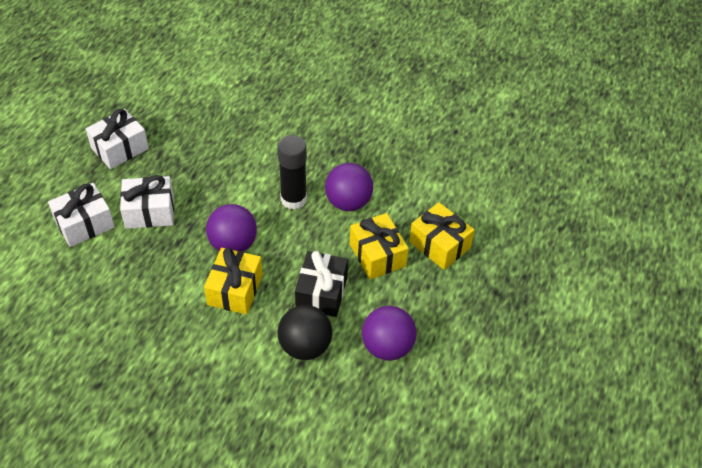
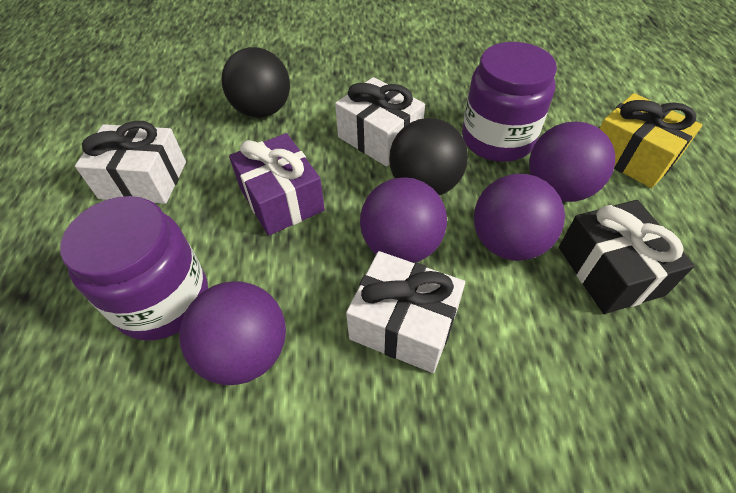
black ball: [278,305,332,360] = 1 -> [221,47,290,118] [389,118,468,195] = 2
black glue stick: [277,135,307,210] = 1 -> none = 0
purple ball: [206,204,257,252] [325,163,373,211] [362,306,417,361] = 3 -> [179,281,286,385] [360,177,447,263] [474,174,565,261] [529,121,615,202] = 4
purple gift: none = 0 -> [229,133,325,236] = 1
purple jar: none = 0 -> [60,196,208,341] [462,42,557,162] = 2
yellow gift: [204,248,263,314] [350,213,409,279] [409,202,475,270] = 3 -> [599,93,702,188] = 1

